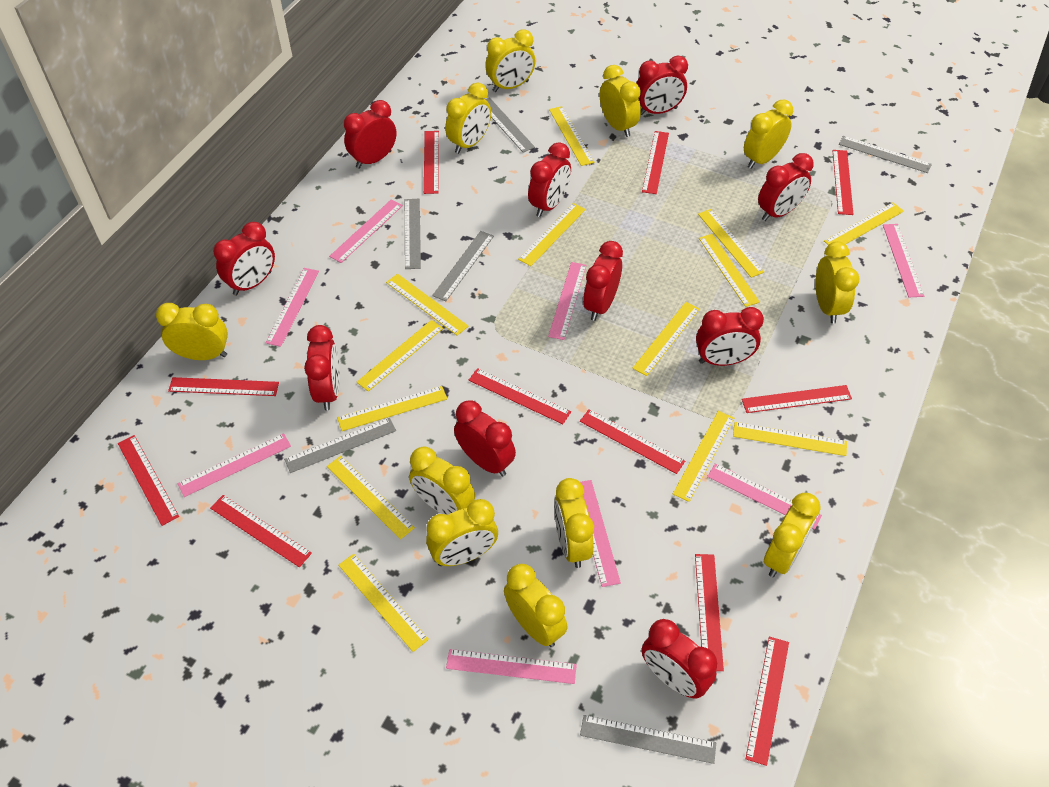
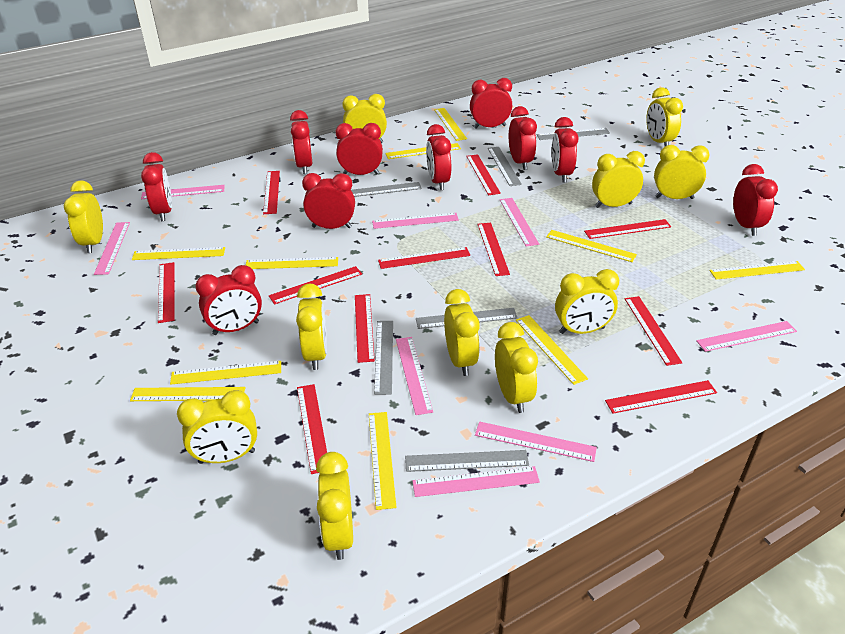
yellow ruler: [327,456,415,539] [337,386,447,431] [338,554,429,652] [357,320,443,392] [386,274,469,335] [518,203,586,266] [549,106,595,166] [632,302,700,376] [673,411,734,502] [698,209,764,278] [699,234,760,307] [733,422,847,456] [824,203,904,245] = 13 -> [130,387,245,401] [132,247,225,260] [170,361,281,385] [246,257,338,269] [369,412,396,510] [385,143,461,159] [434,108,467,141] [516,315,588,385] [546,230,637,262] [709,261,805,279] = 10

